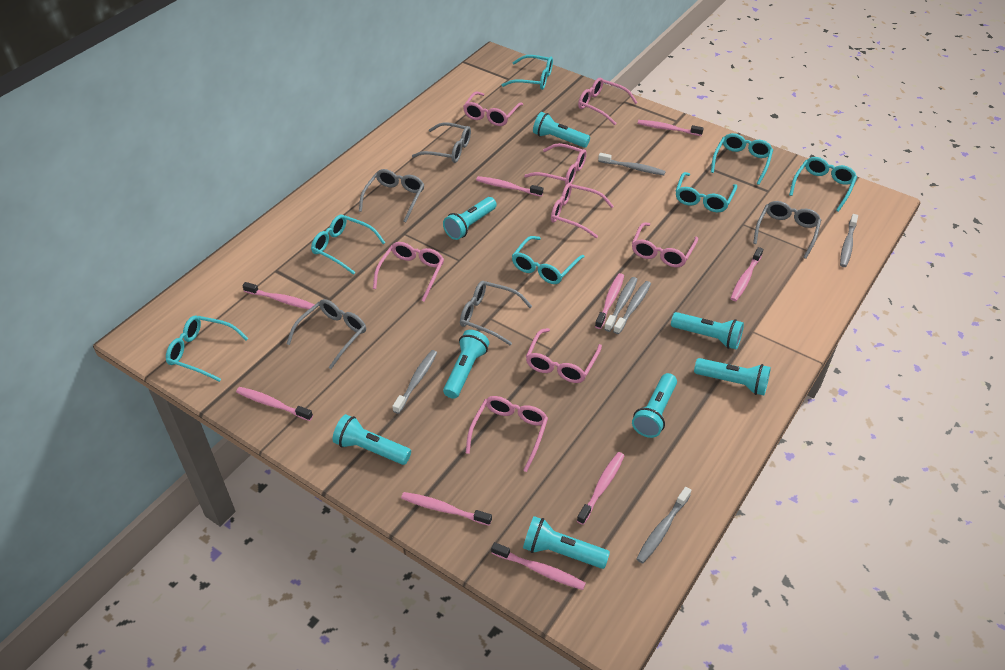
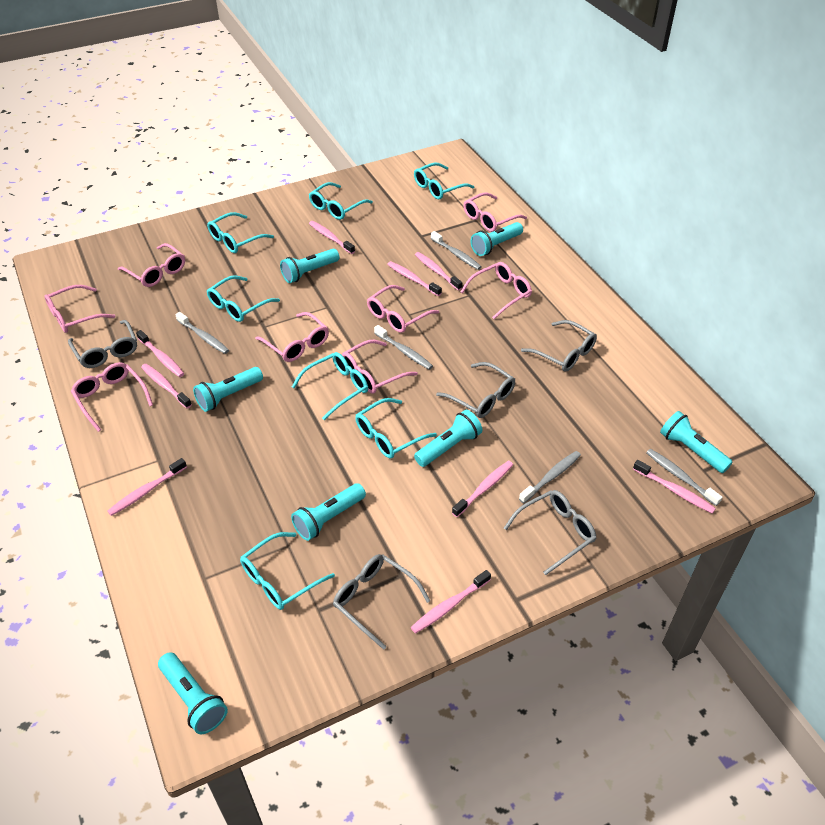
grey toothbrush: [392,350,437,414] [598,153,666,175] [604,277,638,332] [613,281,651,334] [636,487,692,564] [840,214,858,267] = 6 -> [175,312,229,354] [374,325,433,370] [431,231,482,270] [519,451,581,503] [646,449,723,506] = 5
turquoise flashlight: [333,414,411,465] [443,197,497,240] [443,330,489,399] [523,516,610,569] [533,112,590,148] [632,373,677,438] [671,312,744,349] [694,358,771,395] = 8 -> [158,652,228,734] [193,367,263,412] [280,249,339,283] [291,483,366,541] [414,410,482,467] [471,222,523,256] [660,411,733,473] = 7

